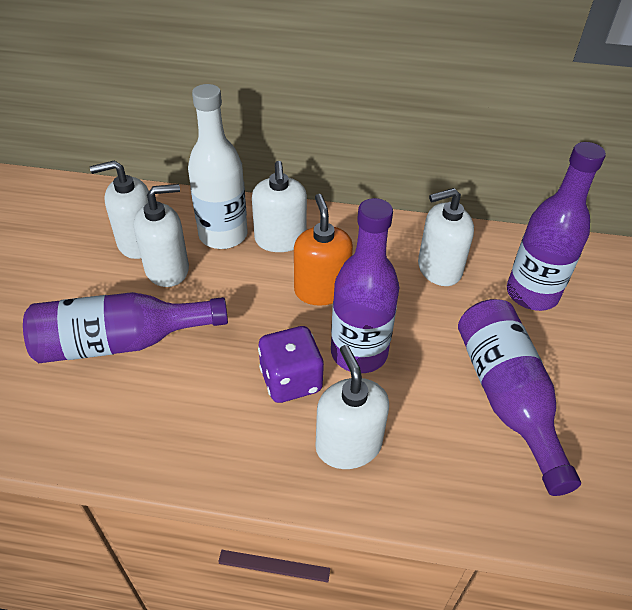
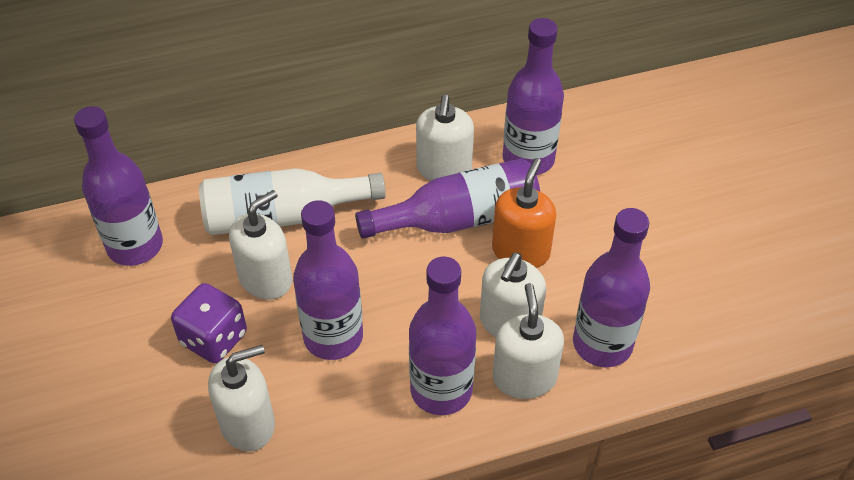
purple bottle: [23,292,228,363] [331,198,399,373] [458,299,581,496] [507,142,606,311] = 4 -> [74,106,163,266] [293,200,363,360] [355,158,540,239] [409,256,476,415] [503,18,564,175] [573,208,650,367] = 6

